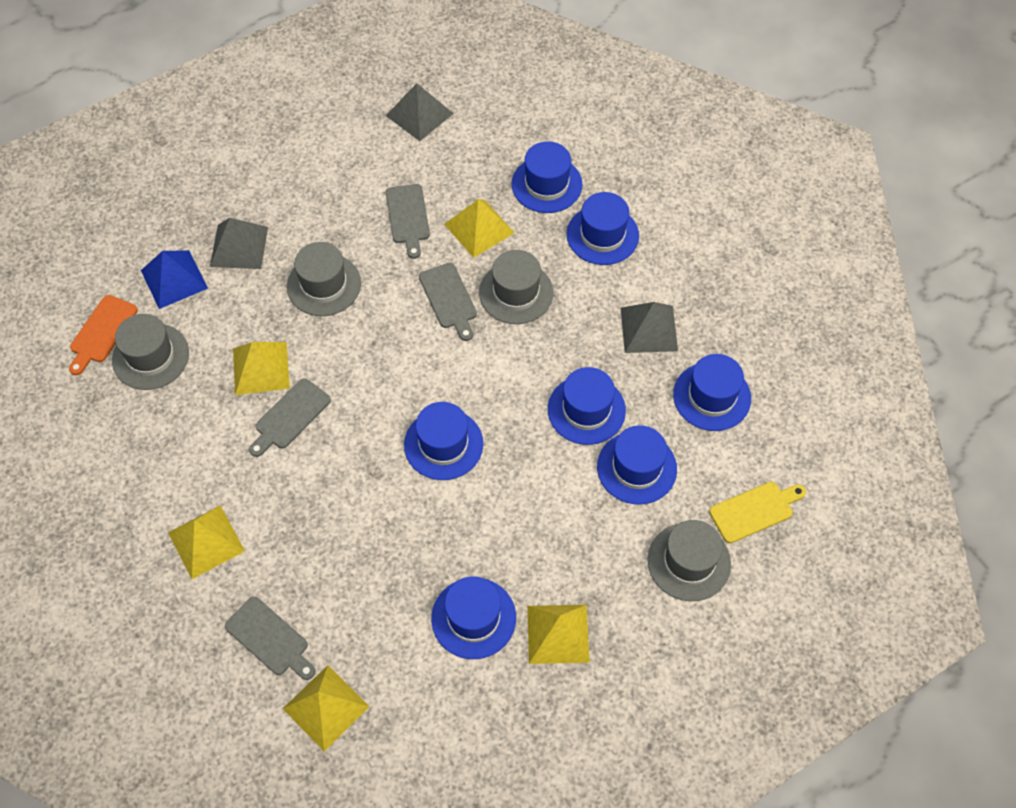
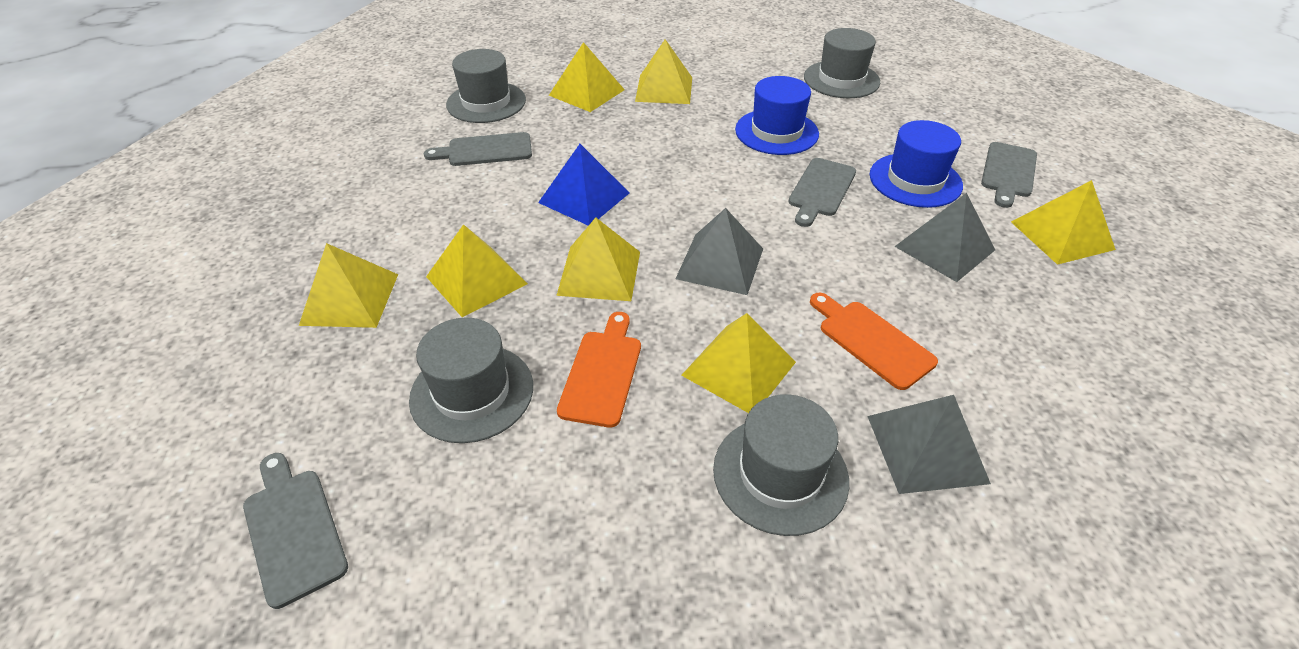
blue hat: [404,402,483,480] [431,576,516,659] [511,141,582,213] [548,367,626,445] [567,192,639,265] [597,425,677,505] [673,354,751,431] = 7 -> [735,76,819,155] [870,120,963,208] = 2
orange cutting board: [69,295,138,375] = 1 -> [557,312,641,428] [810,293,938,390] = 2
yellow cutting board: [709,482,806,543] = 1 -> none = 0
yellow pyramid: [168,505,245,579] [233,342,290,395] [283,665,370,751] [444,199,514,258] [527,605,590,664] = 5 -> [299,243,398,328] [426,224,528,317] [549,42,625,112] [556,217,640,301] [635,39,692,104] [681,313,796,413] [1011,180,1116,265] = 7

